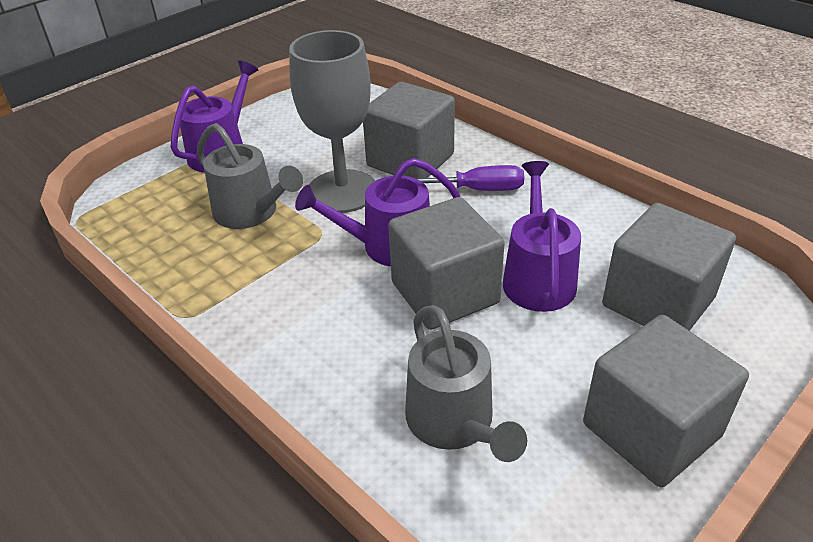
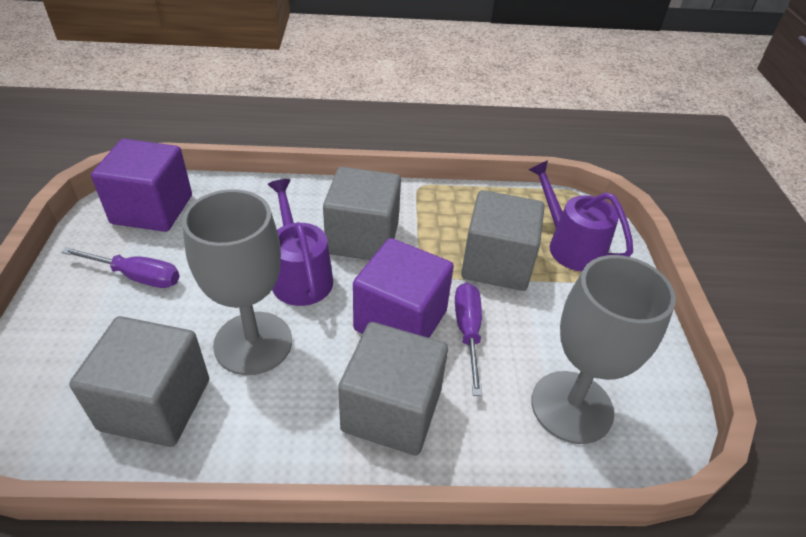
grey goblet: [289,30,375,213] = 1 -> [182,189,292,375] [531,255,676,444] = 2
grey watering can: [197,123,303,229] [405,305,527,462] = 2 -> none = 0
purple cube: none = 0 -> [91,139,192,232] [353,238,454,338] = 2
purple screwdriver: [416,165,524,191] = 1 -> [61,247,180,288] [455,283,482,396] = 2
purple watering can: [170,61,258,173] [295,158,460,267] [503,161,581,312] = 3 -> [268,179,333,306] [528,160,633,271] = 2

